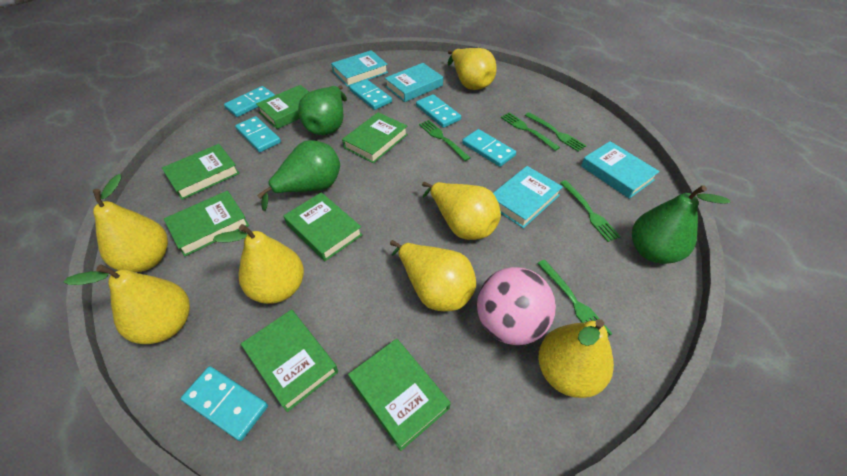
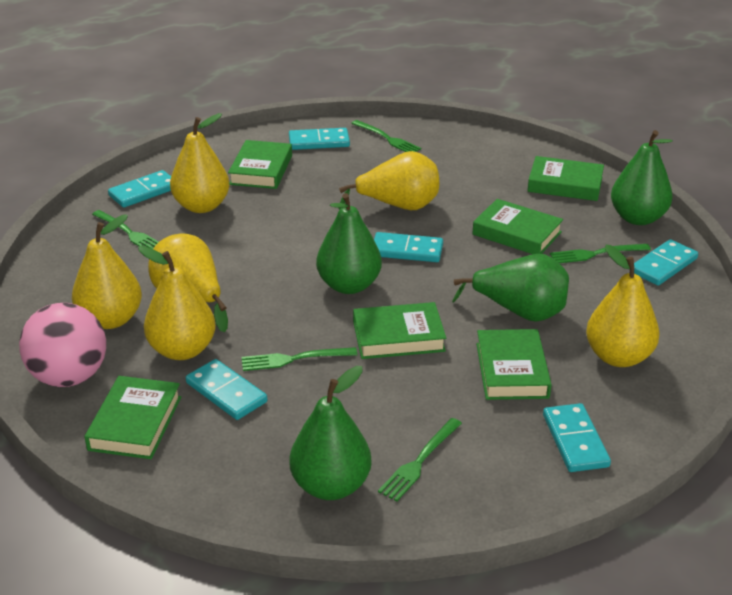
green book: [162,144,240,200] [164,190,249,257] [241,310,338,412] [256,85,309,129] [283,192,363,261] [342,112,408,163] [348,339,451,451] = 7 -> [84,376,181,459] [228,140,292,189] [353,302,446,359] [473,199,563,254] [476,329,552,400] [528,156,604,201] = 6
green pear: [257,140,340,211] [298,85,347,135] [632,185,730,264] = 3 -> [289,366,372,500] [316,193,382,294] [452,254,569,322] [611,130,673,225] = 4
turquoise book: [331,50,388,87] [385,63,443,102] [493,166,563,228] [581,141,660,199] = 4 -> none = 0
yellow pear: [63,265,190,344] [93,174,168,272] [213,224,304,304] [390,240,476,311] [422,182,501,240] [448,48,497,90] [538,319,614,398] = 7 -> [72,215,142,329] [138,246,216,360] [148,233,228,332] [170,113,230,213] [338,151,439,210] [586,245,659,367] = 6

